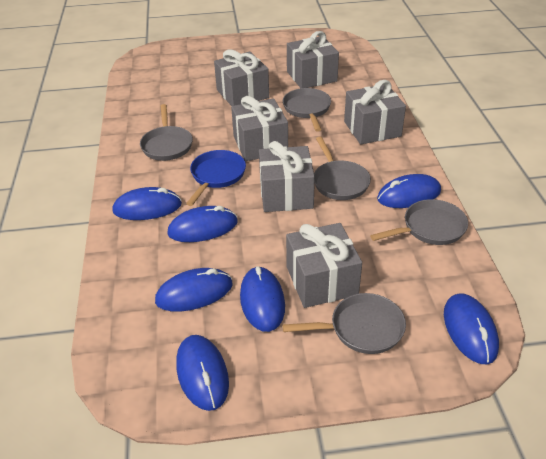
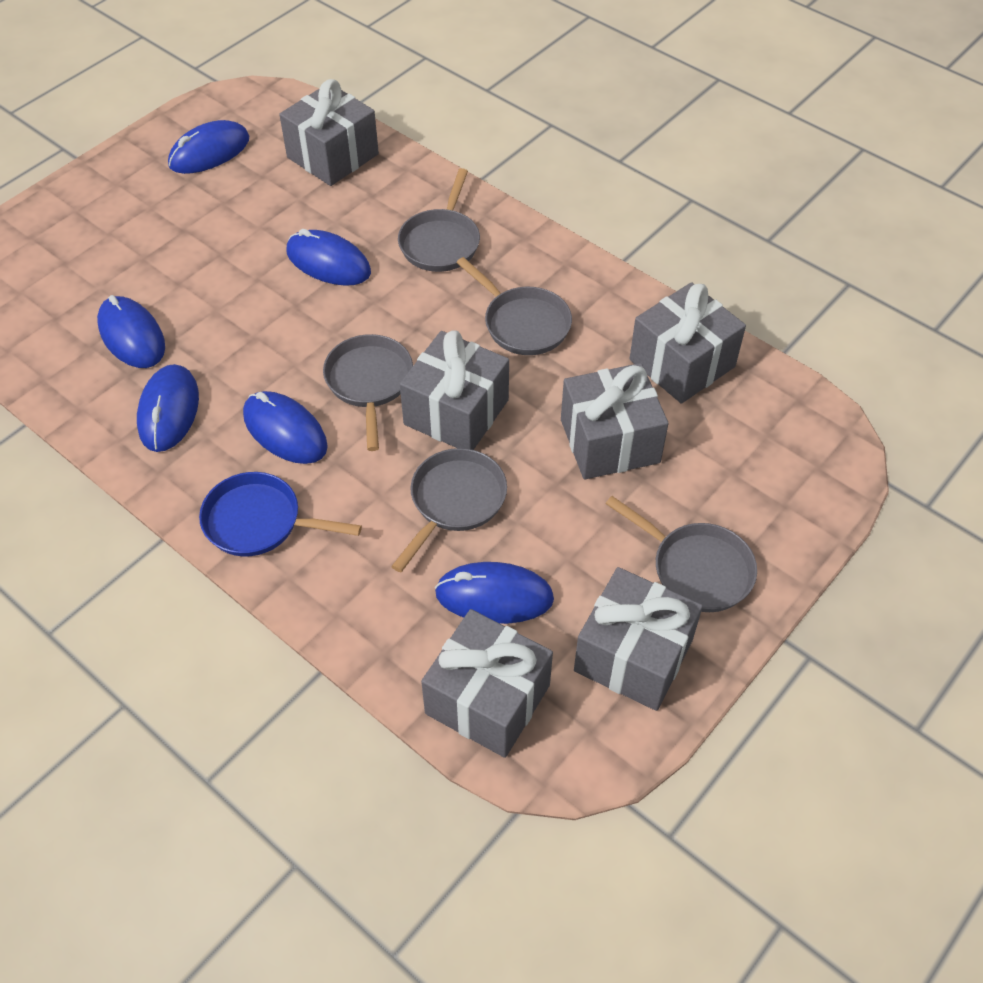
blue mouse: [112,187,182,220] [155,268,233,312] [167,206,237,242] [176,335,229,411] [240,266,285,332] [377,174,441,208] [444,293,499,364] = 7 -> [97,295,165,368] [137,364,199,452] [168,120,249,174] [243,391,328,464] [287,229,371,286] [435,562,554,624] = 6

